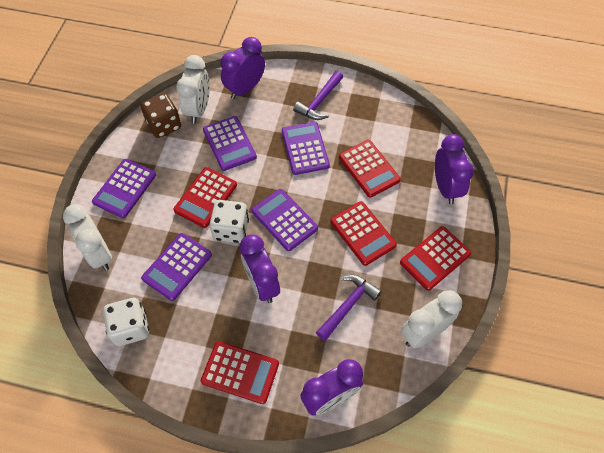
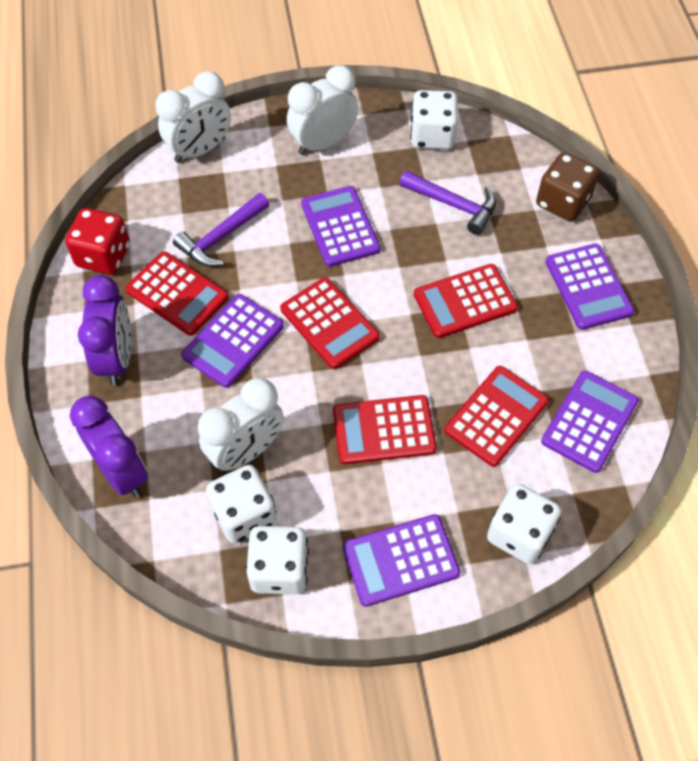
purple clock: [220,37,265,99] [240,234,280,303] [300,359,363,415] [435,134,474,204] = 4 -> [70,396,148,498] [78,275,131,385] = 2
red dice: none = 0 -> [65,208,130,275] = 1
white dice: [103,298,149,346] [209,200,249,243] = 2 -> [206,465,277,543] [246,526,309,594] [410,90,458,149] [487,484,561,564] = 4

